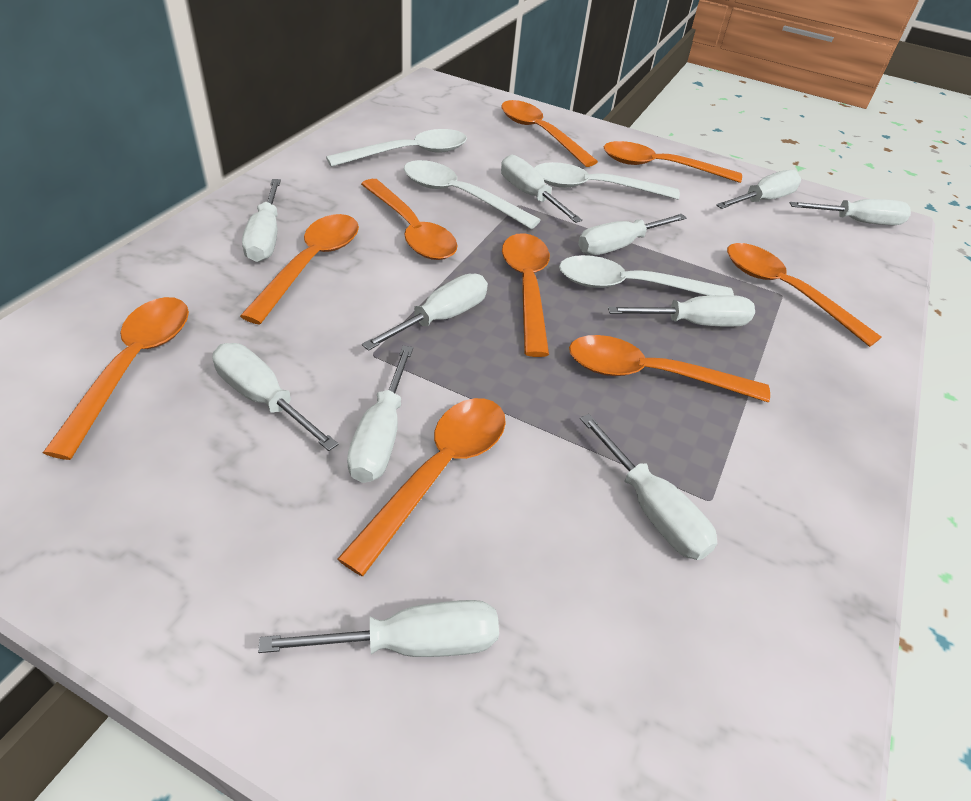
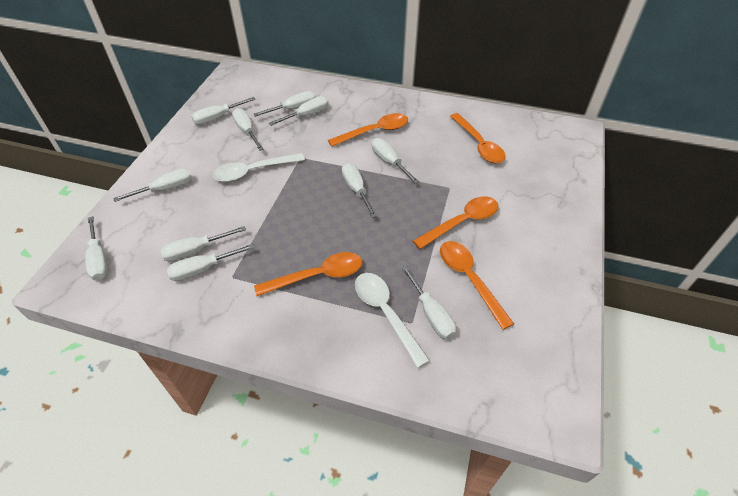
orange spoon: [43,297,189,460] [240,214,359,325] [337,398,506,576] [361,179,458,260] [501,100,598,167] [502,233,550,357] [569,335,770,402] [604,141,742,183] [727,243,881,347] = 9 -> [254,252,362,296] [328,113,408,147] [413,196,498,249] [440,241,514,330] [450,113,506,163] = 5
white spoon: [326,129,467,167] [404,160,541,229] [534,162,680,199] [559,255,734,296] = 4 -> [213,153,305,182] [355,273,430,368] = 2

